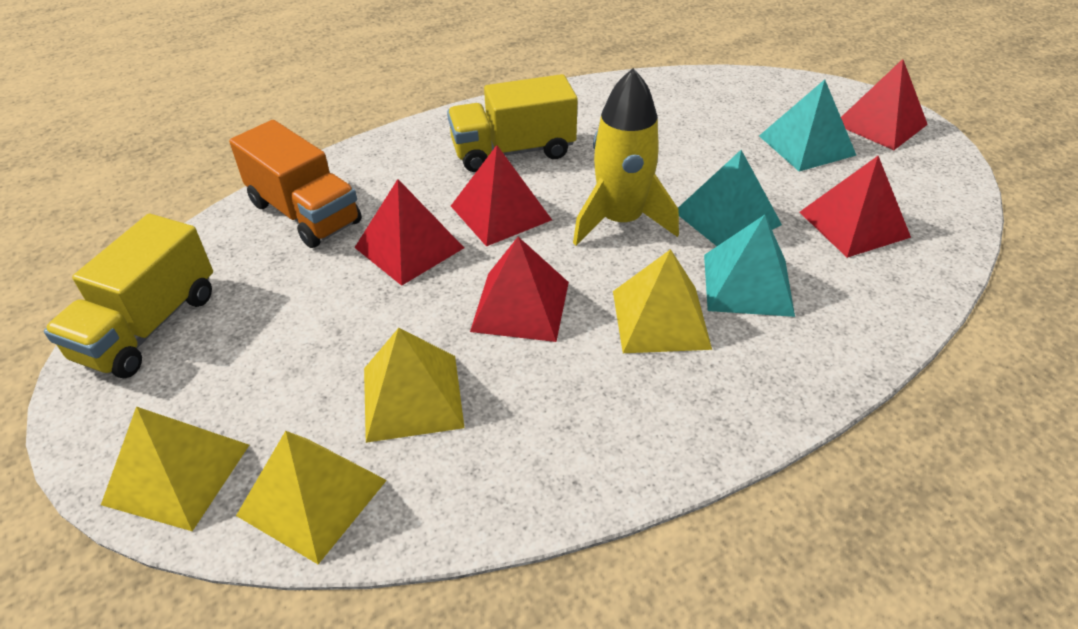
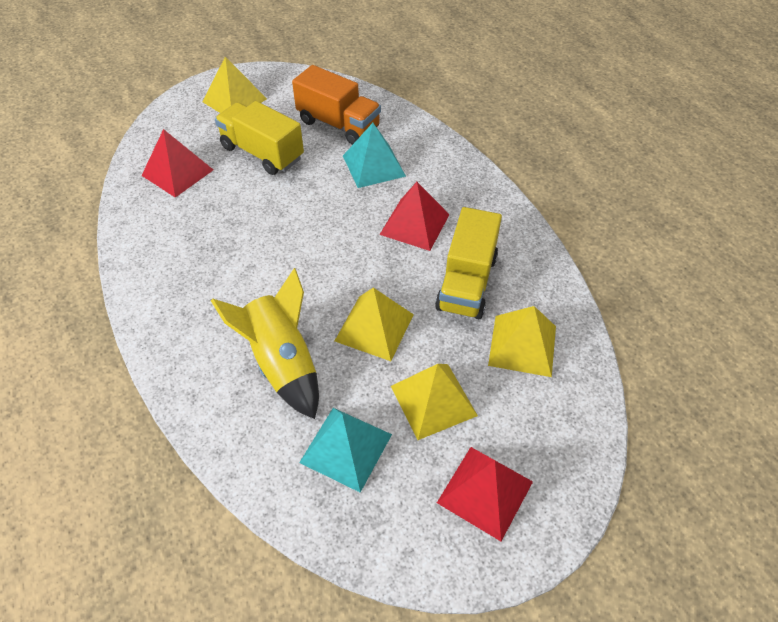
red pyramid: [354,179,464,286] [451,145,552,246] [470,237,569,342] [799,156,911,258] [841,59,928,150] = 5 -> [141,129,213,198] [379,182,450,251] [437,447,533,541] = 3
turquoise pyramid: [678,150,782,246] [704,215,795,317] [759,79,857,172] = 3 -> [299,408,392,493] [343,123,406,188] = 2

